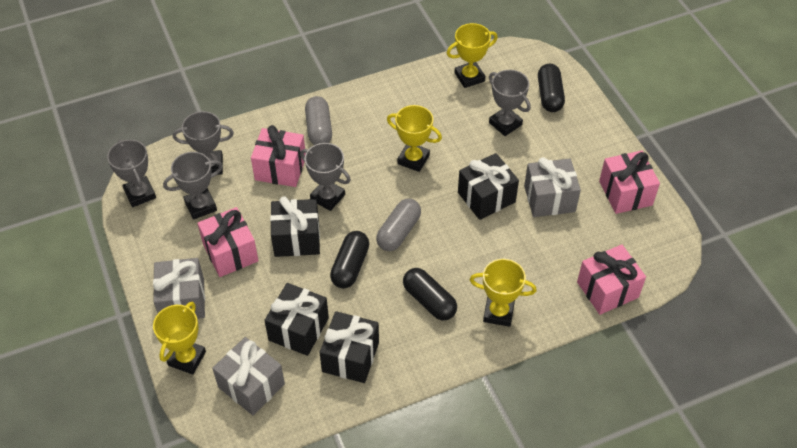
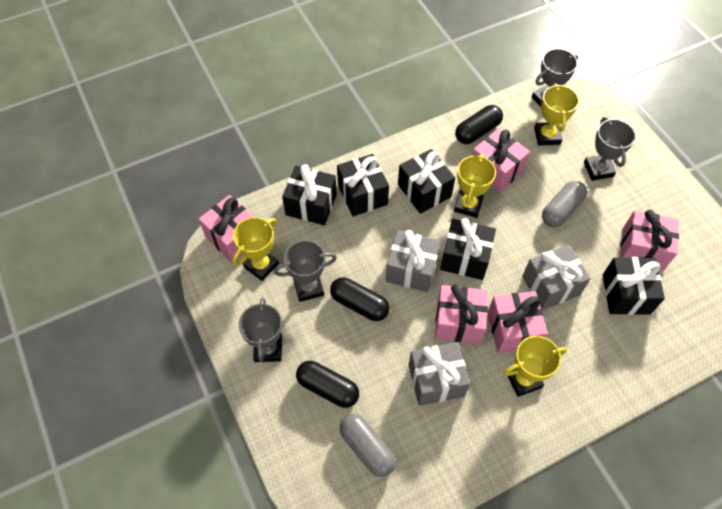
black gift: [264,283,329,356] [270,196,320,257] [319,311,379,383] [458,153,519,220] = 4 -> [282,164,337,225] [337,154,389,216] [398,149,455,214] [440,218,496,280] [603,257,665,315] = 5
grey trophy: [107,140,156,207] [163,152,223,220] [173,111,234,175] [300,143,351,211] [489,70,531,136] = 5 -> [238,297,282,362] [274,240,337,302] [531,48,578,107] [584,117,636,181] = 4
pink gift: [197,207,259,277] [251,125,306,187] [577,245,646,315] [599,151,660,214] = 4 -> [199,195,254,263] [435,284,488,344] [472,128,530,193] [488,291,548,354] [620,209,679,271] = 5

